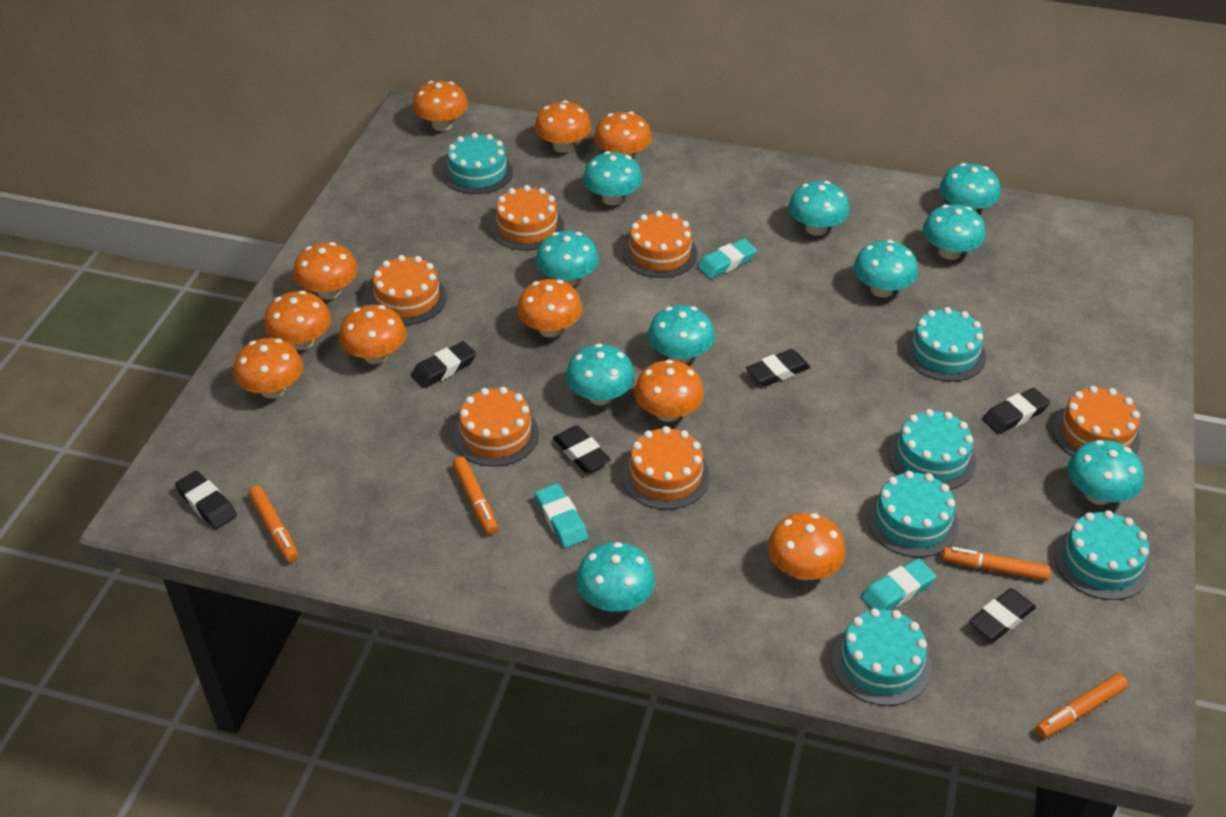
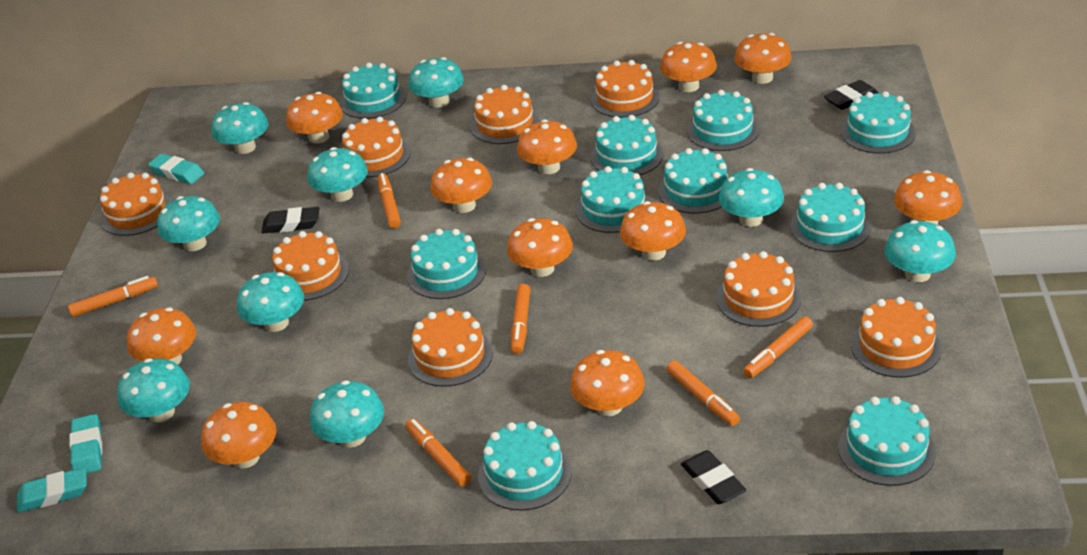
black eraser: [175,471,237,529] [411,341,476,388] [553,425,611,473] [746,349,811,386] [969,588,1036,641] [983,388,1050,434] = 6 -> [262,207,319,234] [681,450,746,504] [824,80,879,110] = 3
orange cake: [369,255,447,325] [453,387,539,467] [490,185,564,251] [622,426,710,510] [623,211,698,278] [1052,386,1141,456] = 6 -> [100,172,172,236] [272,231,349,301] [342,117,410,177] [408,308,493,387] [470,85,540,144] [591,60,660,118] [716,251,801,327] [851,297,942,378] = 8
orange marker: [249,486,299,562] [453,457,498,535] [942,547,1050,581] [1036,673,1128,738] = 4 -> [68,276,158,317] [377,173,401,228] [405,419,471,487] [511,284,530,354] [667,361,740,426] [743,316,813,378] = 6
orange mushroom: [233,338,303,399] [264,291,331,350] [293,242,358,299] [339,305,406,364] [412,81,468,131] [517,279,583,337] [534,100,591,153] [594,111,652,158] [634,359,704,422] [768,513,846,580] = 10 -> [127,307,197,365] [201,402,276,468] [286,92,343,144] [431,158,492,213] [507,218,573,277] [517,120,577,174] [570,350,645,416] [620,201,686,260] [660,42,717,92] [734,33,792,84] [894,170,962,225] = 11
turquoise cake: [443,132,513,194] [831,608,931,706] [867,471,959,557] [888,409,976,490] [904,307,986,382] [1054,510,1150,600] = 6 -> [340,63,406,119] [407,229,486,299] [478,421,572,511] [576,166,651,233] [591,115,663,175] [658,148,728,213] [687,90,759,151] [790,183,871,252] [838,396,936,486] [841,91,916,154] = 10
turquoise mushroom: [536,231,599,287] [566,343,635,405] [576,542,655,611] [583,151,642,205] [648,305,715,364] [788,181,850,236] [854,240,918,297] [923,204,986,260] [940,163,1000,212] [1068,440,1144,505] = 10 -> [117,358,190,422] [157,196,220,251] [211,102,269,154] [237,272,304,332] [308,147,368,202] [310,380,384,448] [409,57,464,108] [719,168,784,227] [884,220,956,282] = 9

